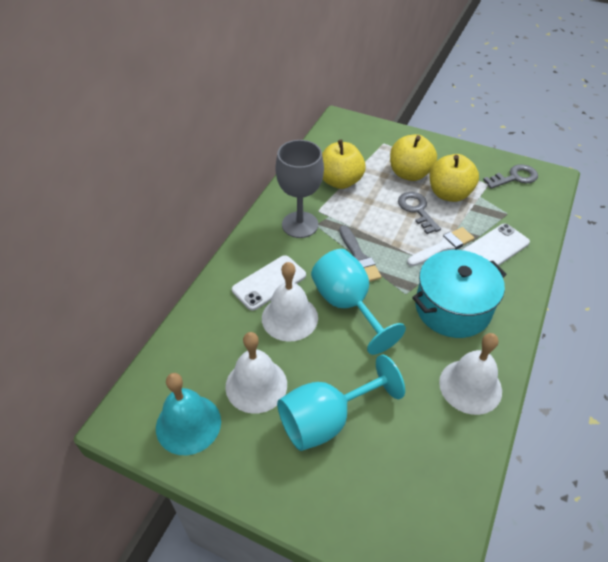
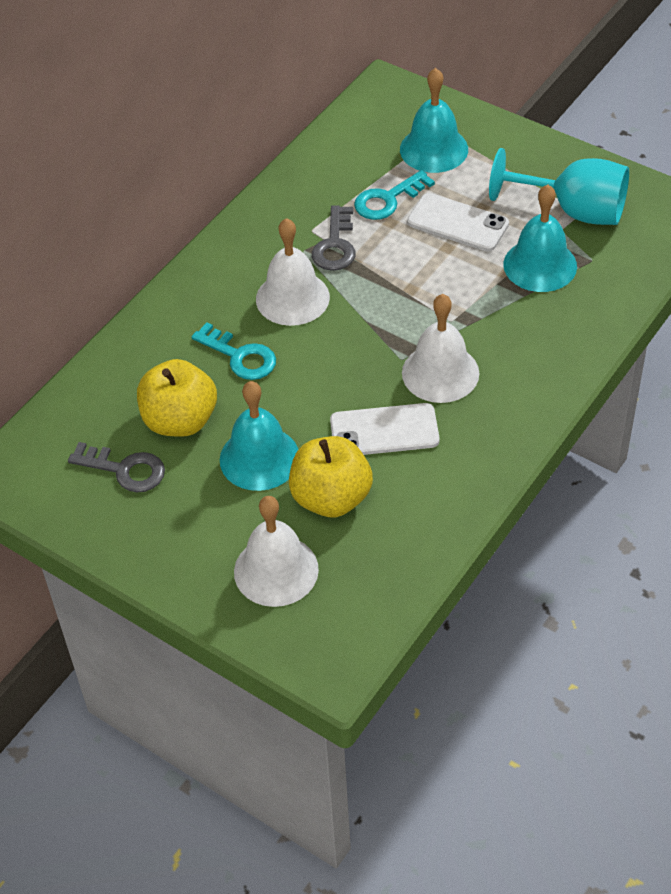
grey brush: [339,225,381,282] = 1 -> none = 0
grey goblet: [276,140,324,238] = 1 -> none = 0
turquoise bell: [156,373,221,455] = 1 -> [220,381,299,491] [400,68,468,173] [503,185,577,292] = 3
turquoise goblet: [277,355,405,451] [311,249,406,355] = 2 -> [489,148,629,225] = 1
turquoise key: none = 0 -> [192,322,276,380] [354,170,435,220] = 2
turquoise pot: [412,250,507,338] = 1 -> none = 0
white brush: [407,227,474,267] = 1 -> none = 0
yellow apple: [322,139,366,189] [390,134,437,181] [430,154,479,202] = 3 -> [137,359,217,437] [289,436,373,517] = 2

